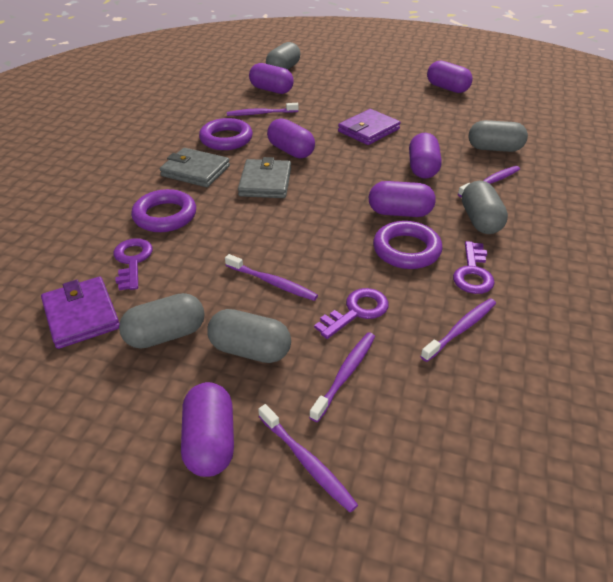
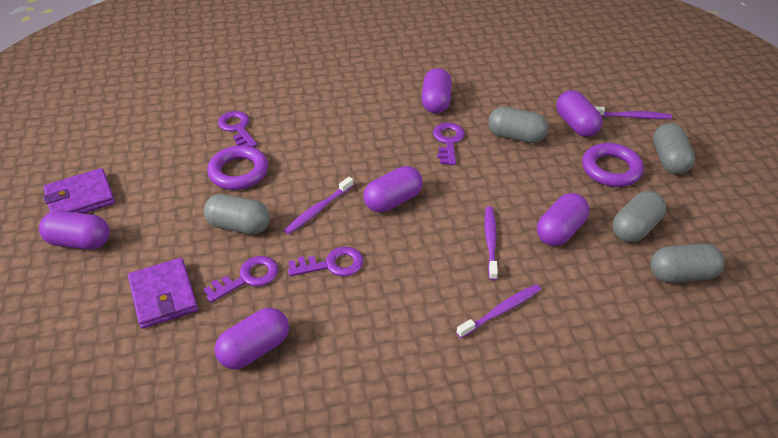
grey wallet: [160,148,230,187] [238,157,291,198] = 2 -> none = 0
purple key: [114,238,153,290] [314,288,389,339] [453,241,495,294] = 3 -> [203,256,278,303] [218,111,257,147] [288,247,363,276] [433,122,465,165] = 4
purple ring: [131,189,196,232] [199,118,253,150] [373,221,442,269] = 3 -> [207,145,268,190] [582,143,644,187] = 2
purple toothbrush: [225,254,318,301] [227,103,299,116] [258,404,358,513] [309,332,375,422] [420,298,496,362] [458,166,520,198] = 6 -> [284,177,354,234] [456,284,541,338] [485,206,498,281] [594,106,672,119] = 4

